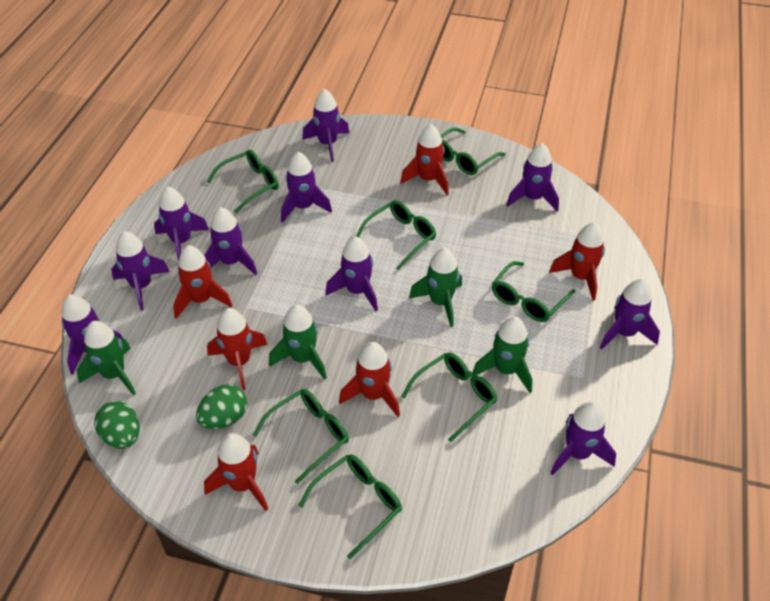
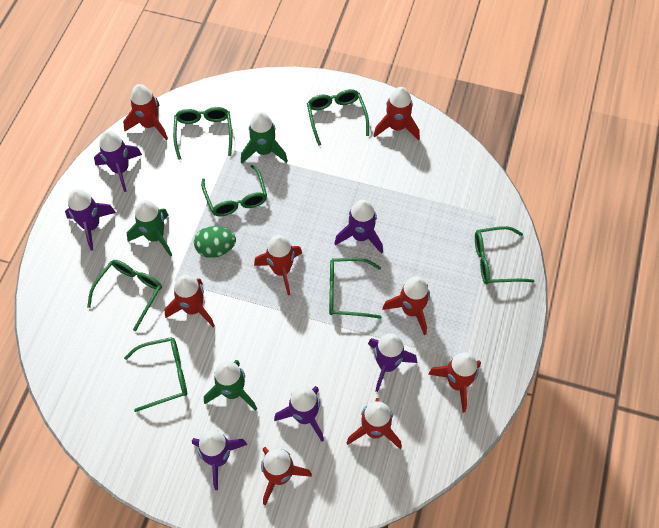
green egg: [94,401,139,449] [196,385,247,429] = 2 -> [194,226,236,258] = 1
green rocket: [76,321,136,396] [269,305,327,380] [409,248,462,327] [472,316,533,393] = 4 -> [127,200,172,257] [204,360,257,411] [241,112,288,163] = 3
purple rocket: [61,295,123,375] [111,231,170,310] [154,186,209,261] [204,207,257,275] [281,152,332,223] [302,89,350,162] [325,236,378,311] [506,143,559,212] [551,401,616,475] [600,279,660,350] = 10 -> [65,189,116,251] [94,131,142,192] [192,430,247,490] [274,386,324,442] [334,200,383,254] [368,333,417,392] = 6
red rocket: [173,245,232,319] [204,433,268,511] [207,308,268,390] [339,342,400,417] [400,124,449,195] [549,222,605,301] = 6 -> [123,84,168,140] [164,275,215,327] [254,235,302,295] [261,447,312,506] [346,398,402,449] [373,87,420,141] [382,277,430,335] [428,352,481,413] = 8

